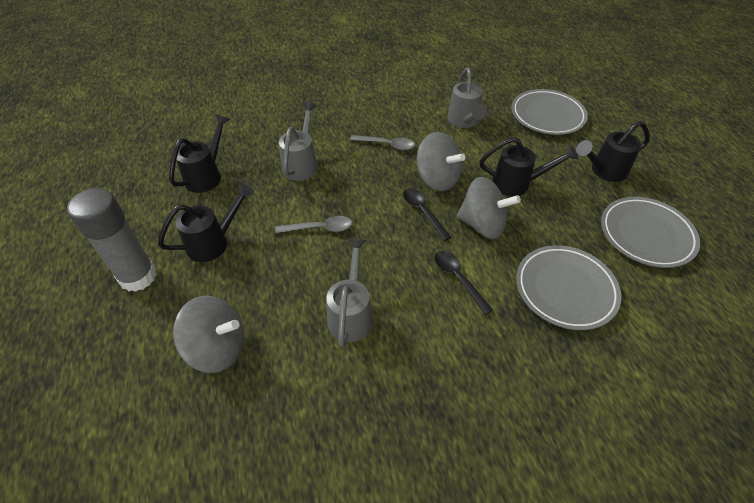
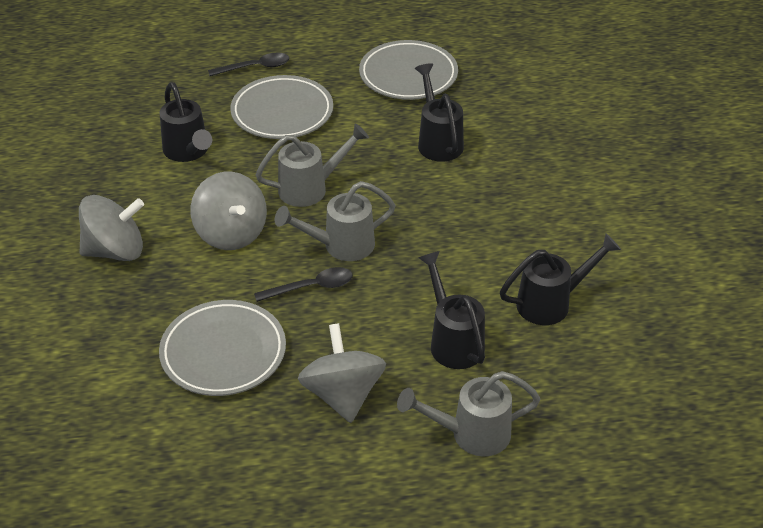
grey glue stick: [67,188,157,292] = 1 -> none = 0
grey spoon: [275,216,352,233] [350,135,415,150] = 2 -> none = 0

